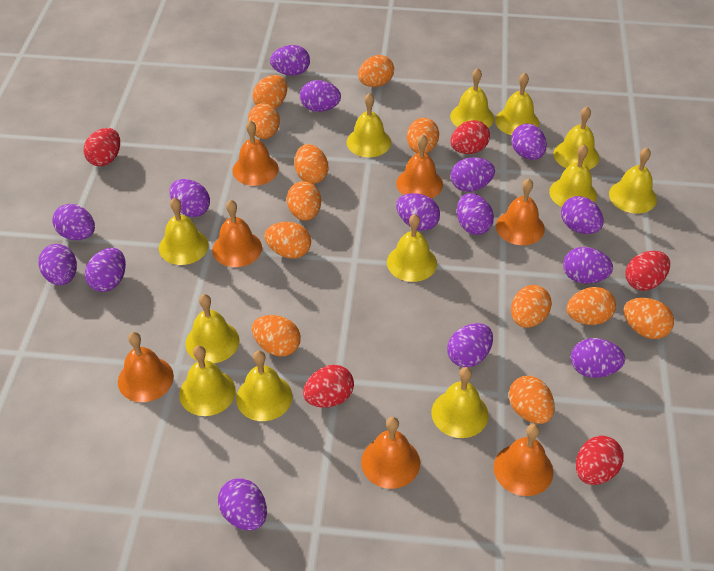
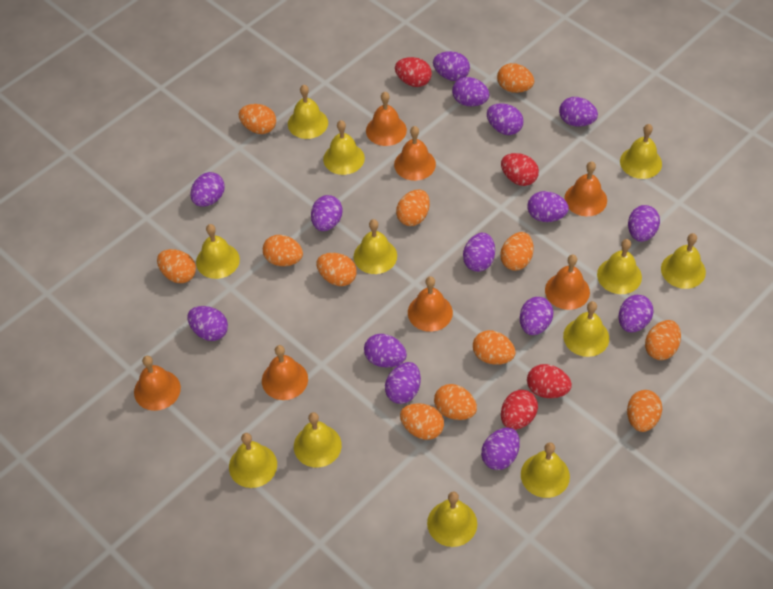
red egg: [83,128,120,166] [303,365,354,408] [450,120,490,154] [576,436,623,485] [626,251,670,291] = 5 -> [395,57,432,87] [501,153,539,186] [501,390,538,430] [527,364,572,398] = 4

